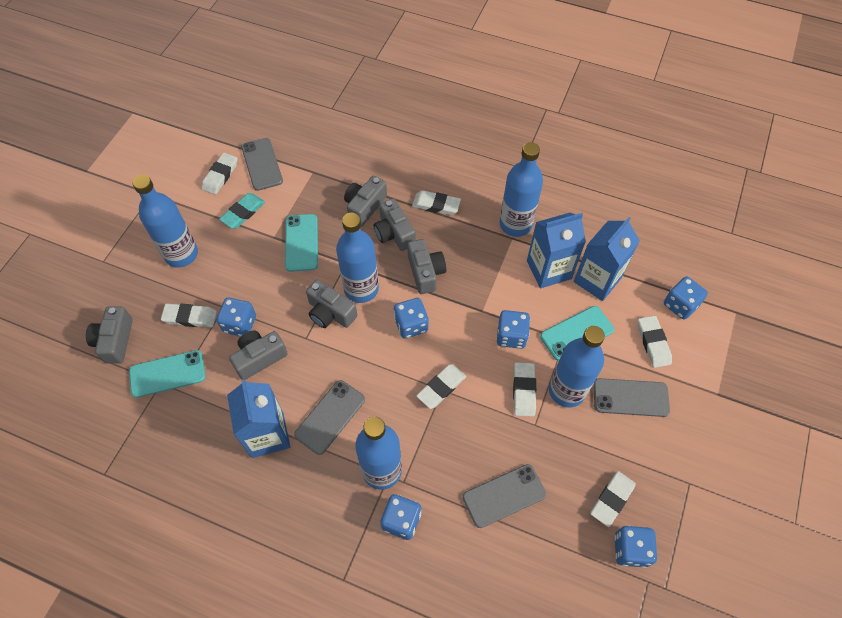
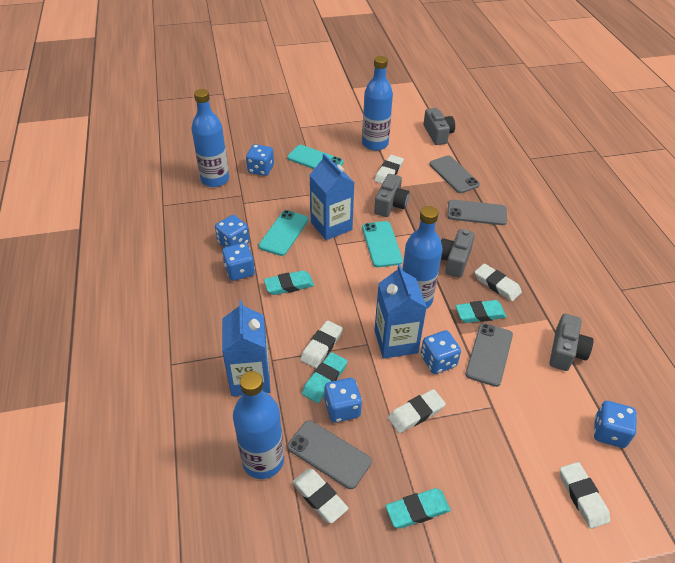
blue bottle: [133,175,198,268] [336,213,379,303] [355,417,402,490] [499,142,543,237] [549,326,605,407] = 5 -> [191,89,229,187] [233,371,284,479] [362,56,393,151] [402,206,443,309] = 4
grey camera: [86,306,133,364] [229,330,288,380] [306,280,357,328] [344,176,387,226] [374,198,416,251] [407,239,446,294] = 6 -> [374,174,409,217] [423,108,455,145] [441,229,475,278] [549,314,593,371] = 4
turquoise eraser: [219,193,265,228] = 1 -> [264,270,314,295] [302,352,347,403] [386,488,451,528] [456,300,507,323] = 4
white eraser: [161,304,217,327] [202,153,237,195] [412,190,461,215] [416,364,466,409] [513,362,536,417] [590,471,636,527] [638,316,672,368] = 7 -> [292,468,349,524] [300,321,343,368] [374,155,404,184] [388,389,446,433] [475,263,522,301] [560,462,610,529] = 6

